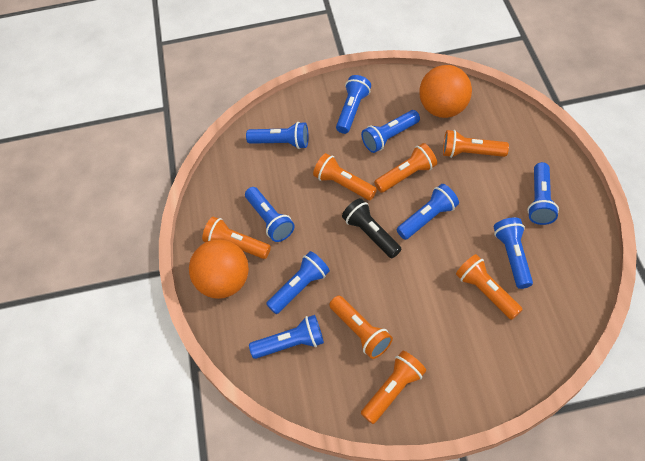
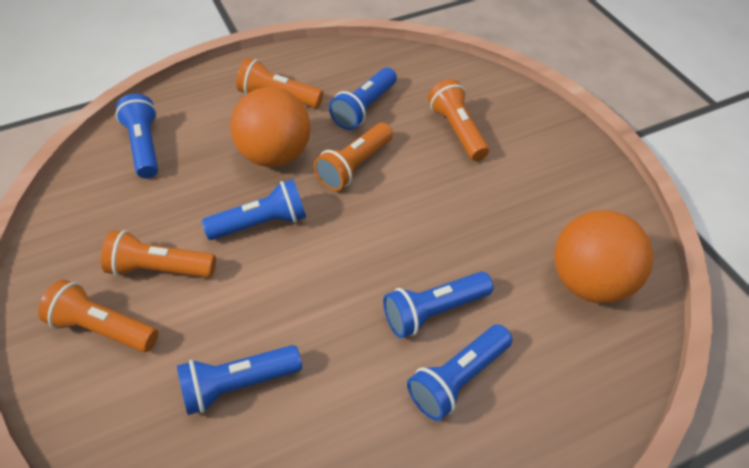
black flashlight: [342,198,401,258] = 1 -> none = 0
blue flashlight: [245,187,295,242] [246,122,309,149] [249,315,324,359] [266,251,330,314] [336,75,371,134] [361,110,420,153] [397,184,459,240] [494,217,533,289] [527,162,559,225] = 9 -> [116,94,158,179] [177,345,302,415] [202,179,306,240] [329,67,397,130] [383,272,493,338] [407,324,512,421] = 6
orange flashlight: [202,217,271,259] [313,153,377,200] [329,296,393,359] [361,351,426,424] [374,143,437,193] [443,130,509,158] [456,254,523,320] = 7 -> [38,279,158,352] [101,230,216,278] [236,58,323,108] [314,123,393,191] [428,79,489,161] = 5

